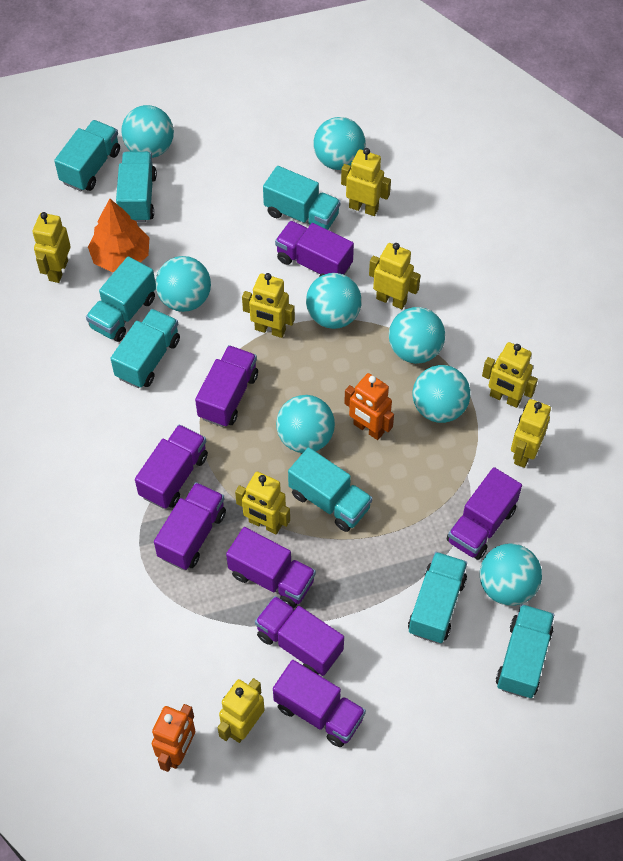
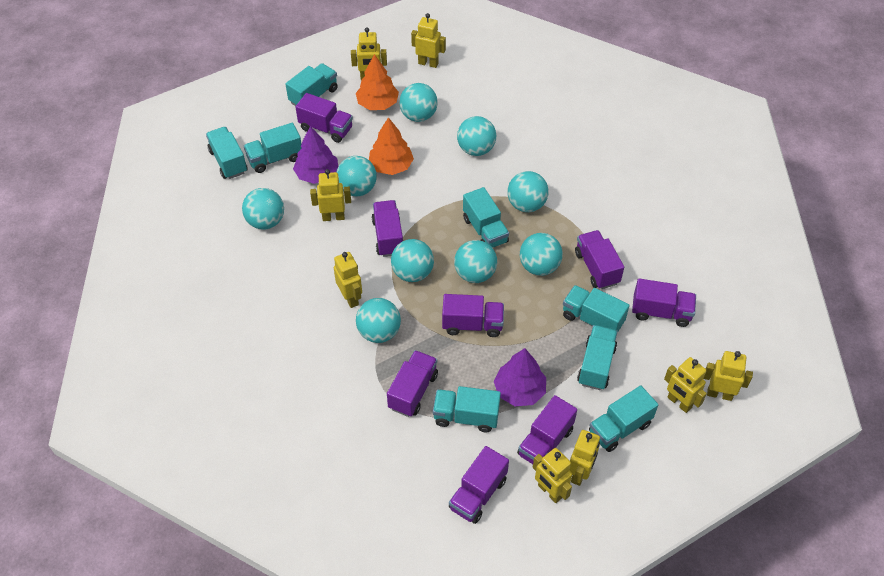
orange robot: [152,704,195,772] [344,373,394,440] = 2 -> none = 0
orange tree: [88,199,149,272] = 1 -> [356,54,399,110] [369,117,414,175] = 2
purple tree: none = 0 -> [293,126,338,184] [494,348,546,406] = 2
turquoise ball: [121,105,174,158] [155,256,211,312] [276,395,335,453] [306,273,362,329] [313,117,366,170] [389,307,445,364] [413,365,470,423] [480,543,542,606] = 8 -> [242,188,284,229] [337,156,377,196] [356,298,401,343] [391,239,434,282] [399,83,438,122] [454,240,497,283] [457,116,496,156] [507,171,549,212] [520,233,563,276] = 9

